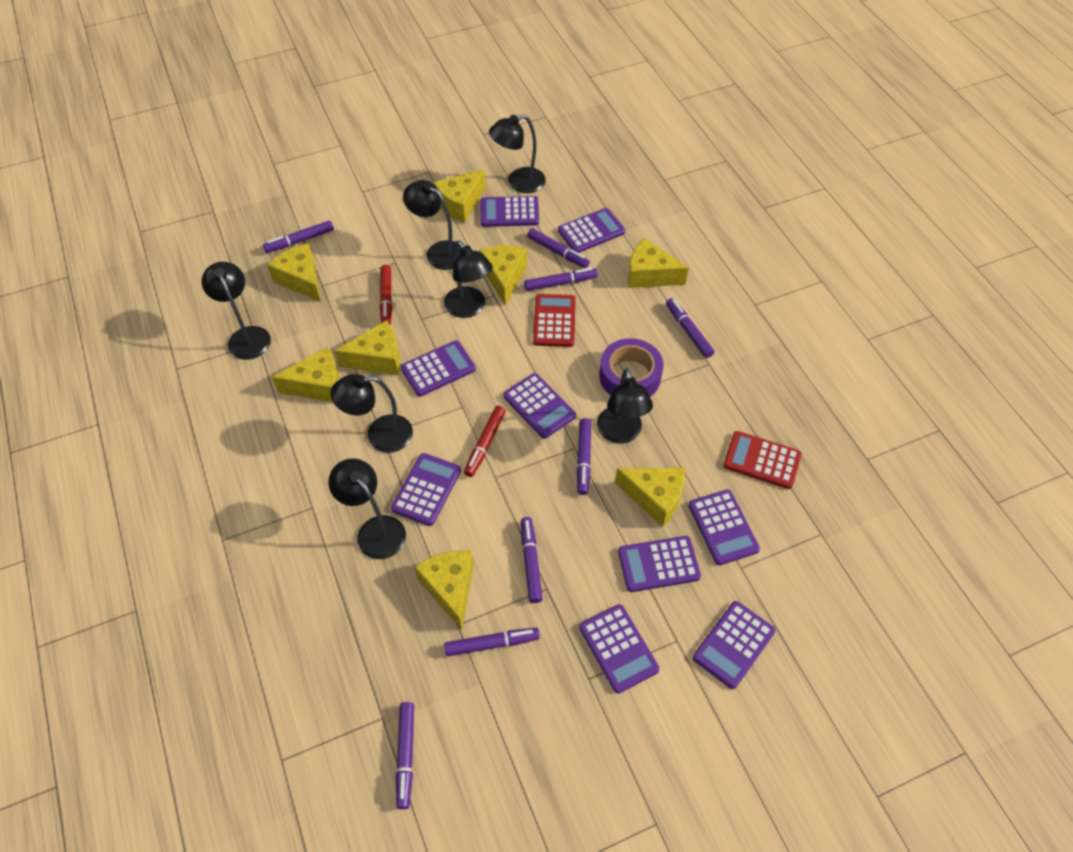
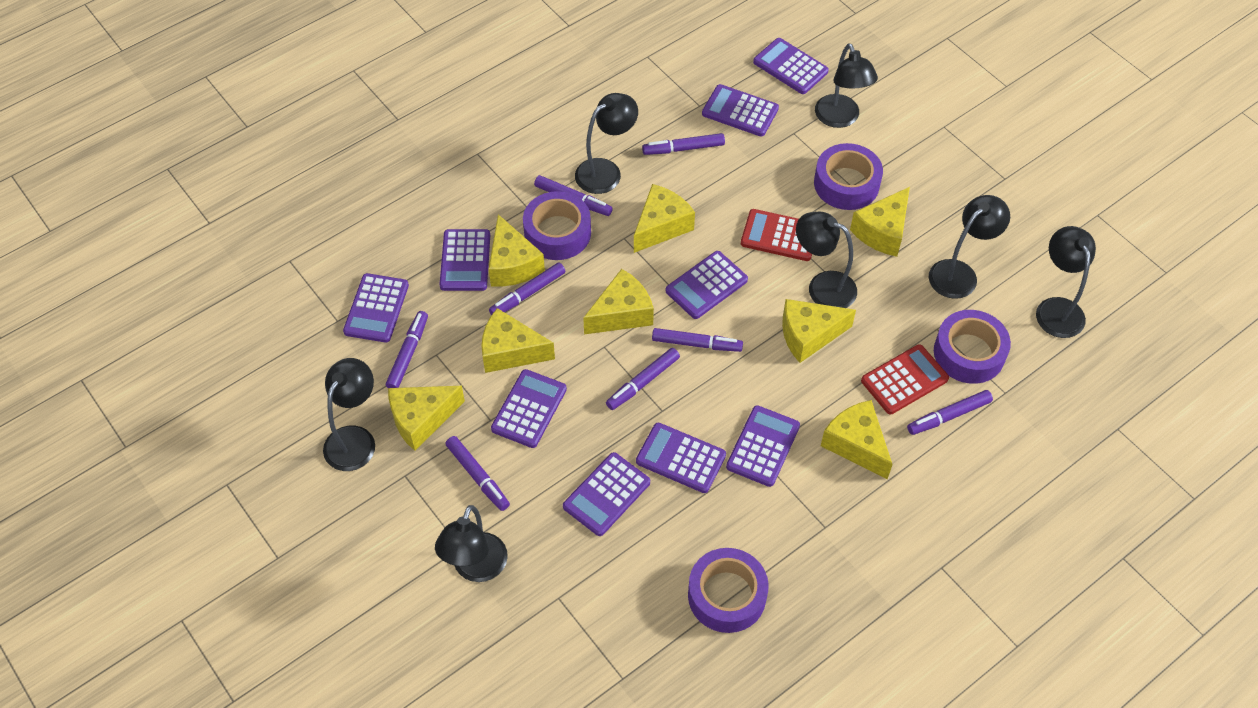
purple tape: [599,338,663,397] = 1 -> [523,191,591,260] [688,548,769,633] [814,143,883,210] [934,310,1011,384] = 4
red marker: [380,265,392,325] [464,406,506,477] = 2 -> none = 0

